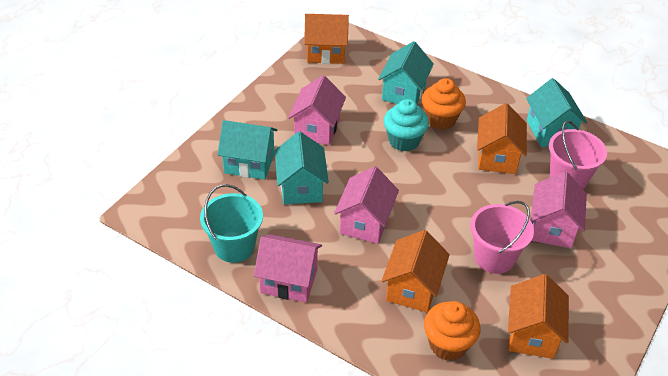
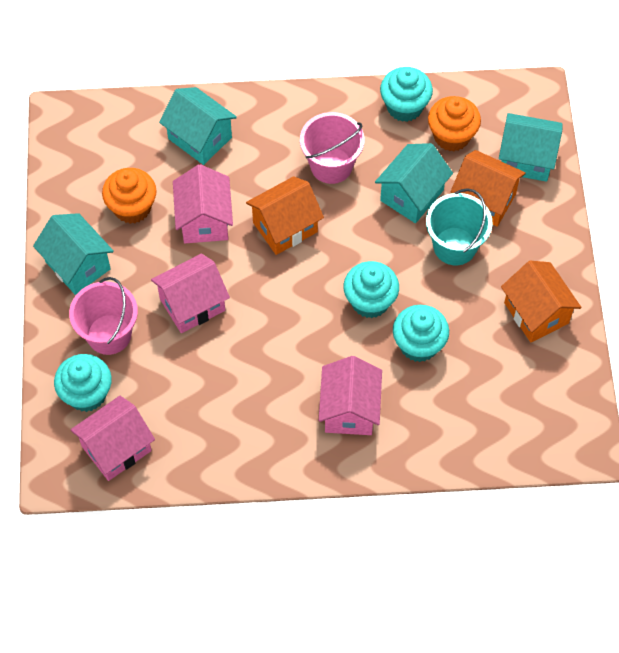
orange house: [304,14,349,64] [381,230,450,312] [477,103,527,174] [508,274,569,359] = 4 -> [246,176,324,255] [451,150,526,227] [501,261,581,343] = 3
turquoise cupcake: [384,99,429,152] = 1 -> [54,354,112,412] [344,261,399,318] [380,67,433,122] [393,305,449,362] = 4

